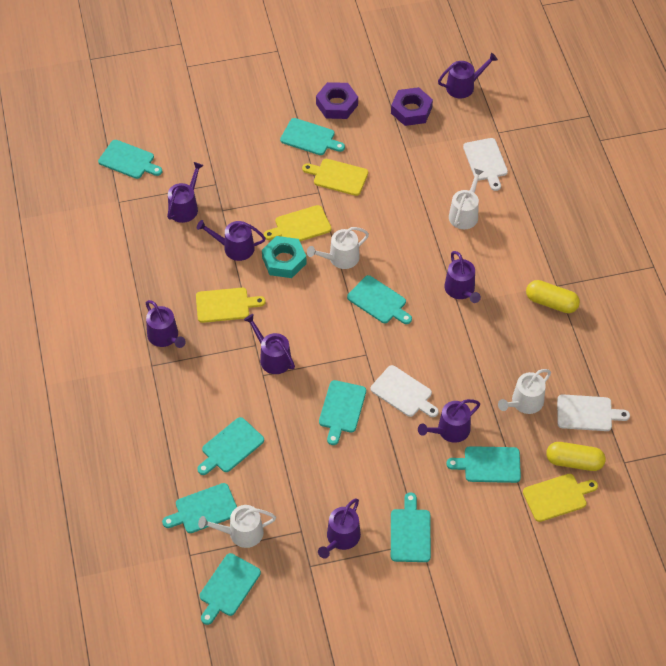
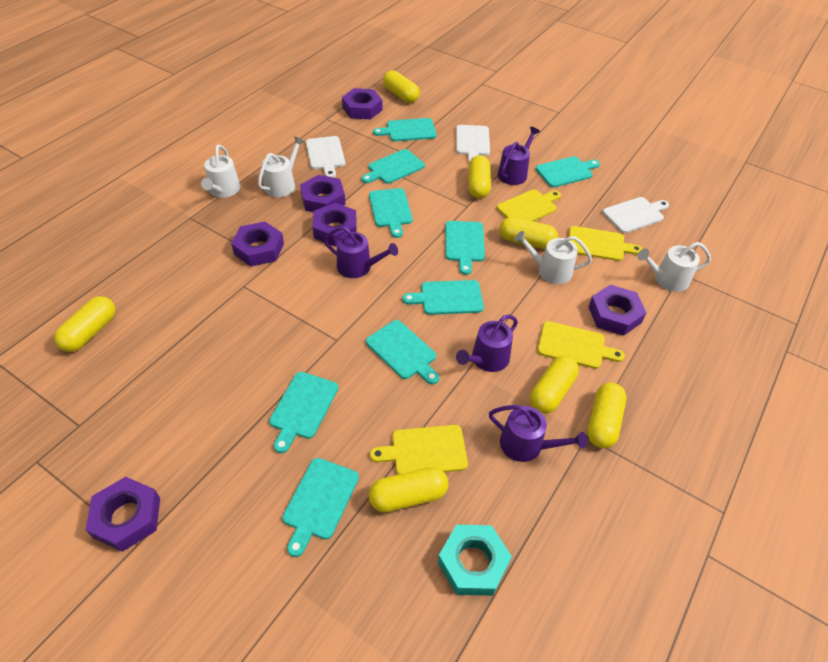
purple nut: [316,82,358,119] [391,87,433,126] = 2 -> [85,477,160,552] [231,221,284,267] [300,175,345,212] [313,203,357,247] [342,88,382,119] [589,285,646,336] = 6
purple watering can: [146,300,186,348] [167,162,204,223] [197,220,266,261] [244,314,295,374] [318,498,361,559] [418,399,480,443] [438,53,498,98] [444,251,481,303] = 8 -> [324,226,398,278] [456,314,518,372] [489,405,587,462] [498,127,540,185] = 4
yellow capsule: [526,280,580,313] [546,442,606,471] = 2 -> [54,296,116,352] [369,467,449,512] [383,70,420,103] [468,155,491,198] [499,217,558,249] [530,356,579,413] [587,383,627,448] = 7

